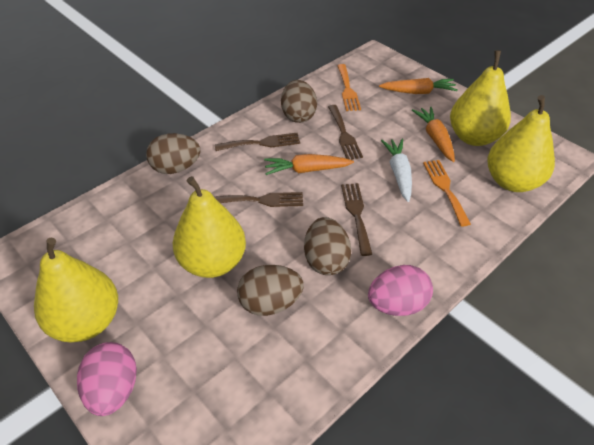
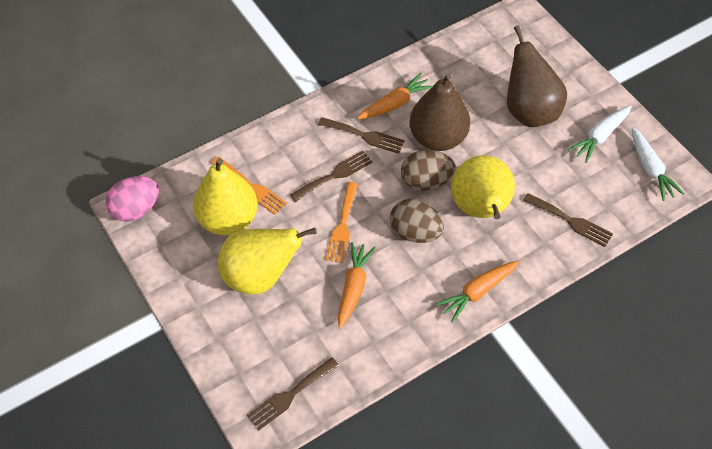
brown egg: [146,133,200,174] [237,265,304,316] [281,80,317,123] [304,217,351,275] = 4 -> [390,199,444,243] [401,150,456,191] = 2
brown pear: none = 0 -> [409,73,470,151] [507,25,567,127] = 2
pink egg: [77,342,137,416] [368,265,433,316] = 2 -> [105,176,159,222] = 1
white carrot: [381,139,412,202] = 1 -> [568,106,632,163] [631,127,684,201] = 2
yellow pear: [34,238,118,342] [173,176,246,278] [450,50,511,146] [487,95,555,192] = 4 -> [193,158,258,235] [218,228,317,295] [451,155,515,219] = 3

